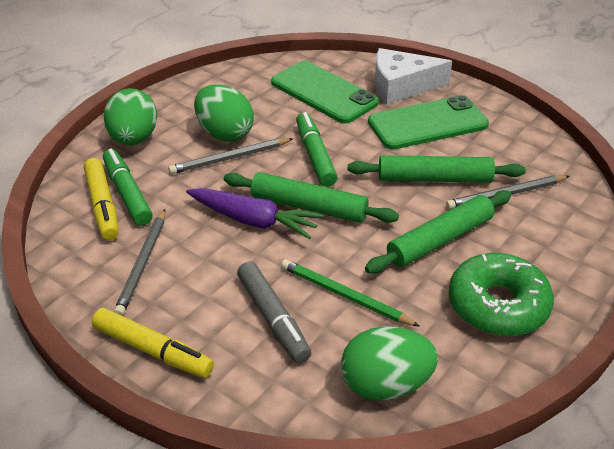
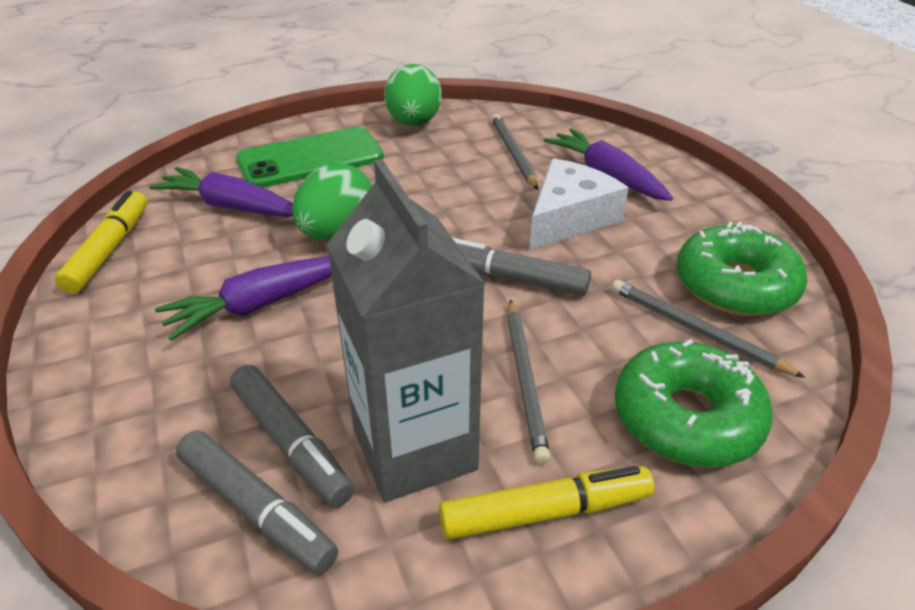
green donut: [449,253,554,336] = 1 -> [615,339,773,468] [676,222,807,316] = 2
green egg: [104,88,157,145] [194,85,254,141] [341,326,438,401] = 3 -> [292,163,372,241] [384,64,442,126] = 2
green marker: [103,149,153,226] [296,112,338,187] = 2 -> none = 0
green pencil: [281,259,420,327] = 1 -> none = 0
green phone: [271,61,379,124] [368,95,489,149] = 2 -> [236,127,384,188] = 1
green rolling pin: [224,172,399,223] [348,155,526,183] [365,190,512,273] = 3 -> none = 0
grey carton: none = 0 -> [327,159,485,502] = 1
grey marker: [237,262,311,363] = 1 -> [176,430,338,575] [230,365,354,508] [453,238,591,296] = 3
purple carrot: [186,188,323,239] = 1 -> [149,167,293,217] [155,256,332,341] [544,128,673,201] = 3

